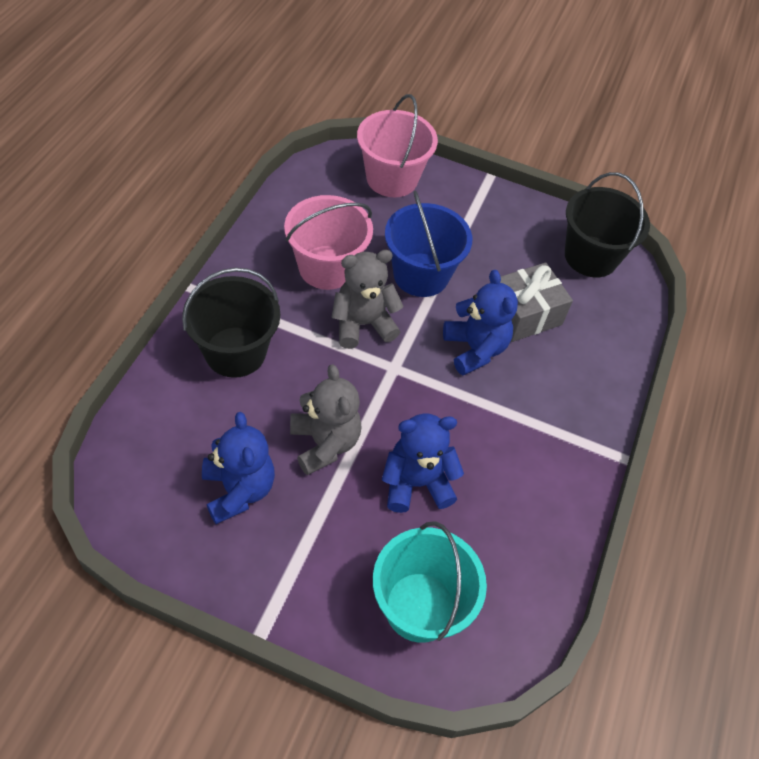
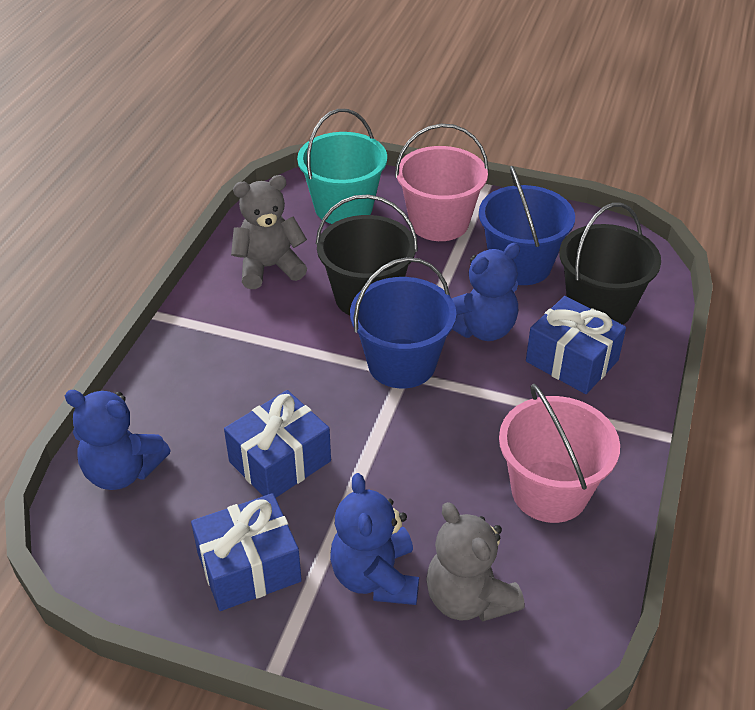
blue bucket: [385,191,473,297] = 1 -> [350,257,456,388] [479,166,575,285] = 2
blue gift: none = 0 -> [191,493,302,611] [224,390,331,498] [526,296,626,394] = 3
grey gift: [500,263,573,342] = 1 -> none = 0

